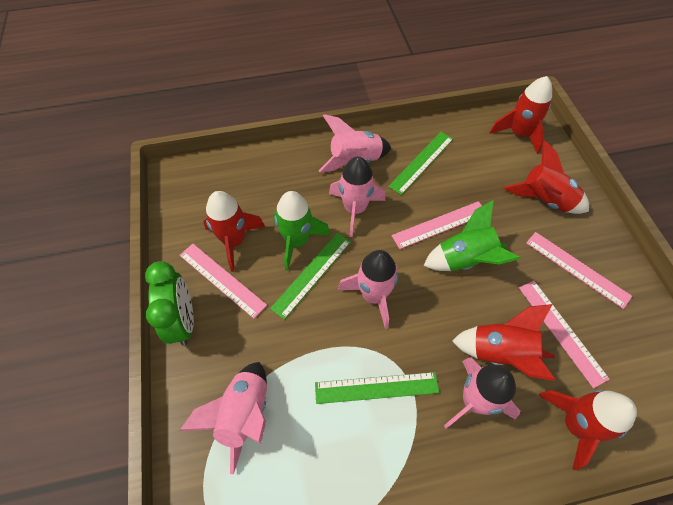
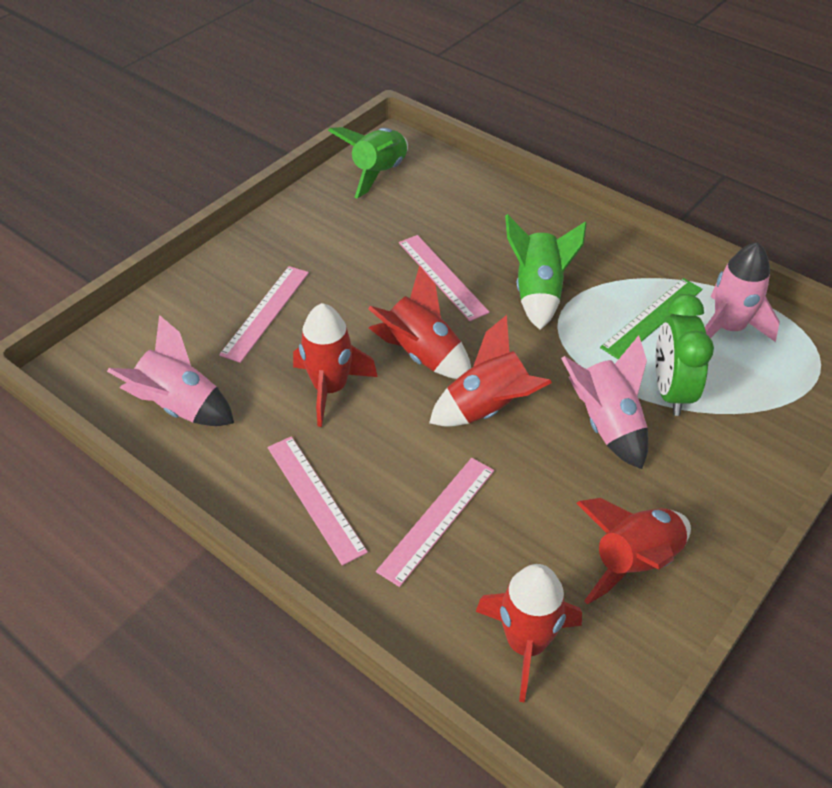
green ruler: [270,233,351,320] [315,372,439,404] [388,132,453,195] = 3 -> [600,278,703,359] = 1
pink rocket: [180,362,267,475] [319,114,391,172] [329,157,385,237] [338,250,398,329] [444,358,520,428] = 5 -> [107,315,234,426] [561,335,648,469] [705,242,780,342] = 3

